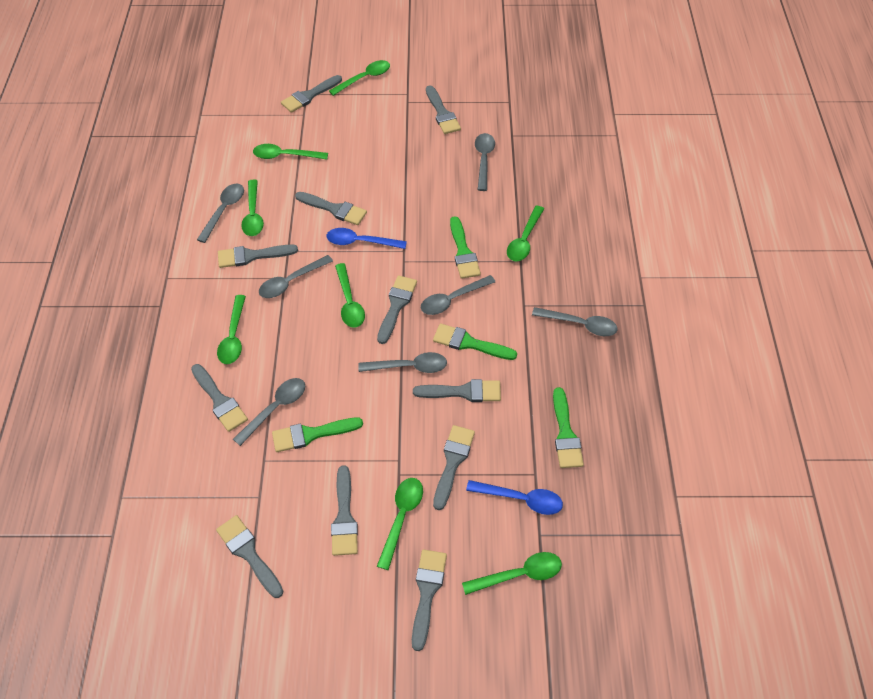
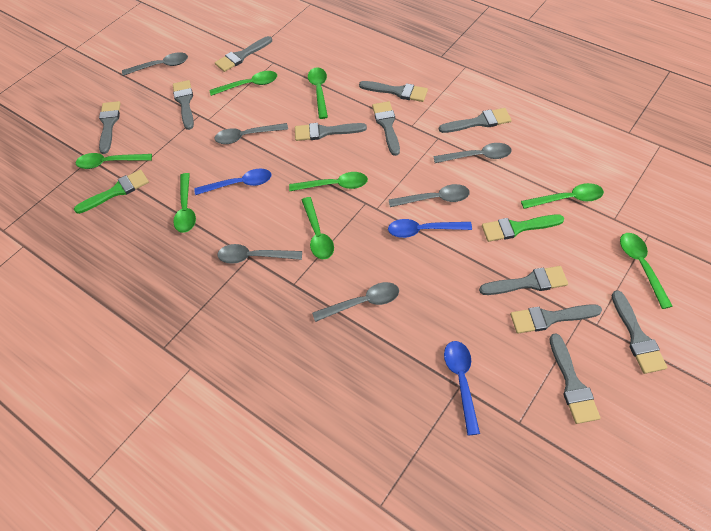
blue spoon: [326,228,407,249] [466,480,563,515] = 2 -> [194,168,272,195] [388,219,472,238] [444,341,480,436] = 3
green brush: [272,418,363,452] [433,324,517,360] [450,216,481,279] [553,387,584,468] = 4 -> [74,170,149,214] [482,215,564,242] = 2
grey spoon: [197,184,244,243] [233,378,305,446] [259,255,333,298] [358,352,447,373] [421,275,495,315] [475,133,495,191] [532,307,617,336] = 7 -> [122,52,188,76] [215,123,288,144] [217,244,302,264] [312,282,399,322] [389,184,470,207] [433,143,512,163] = 6

